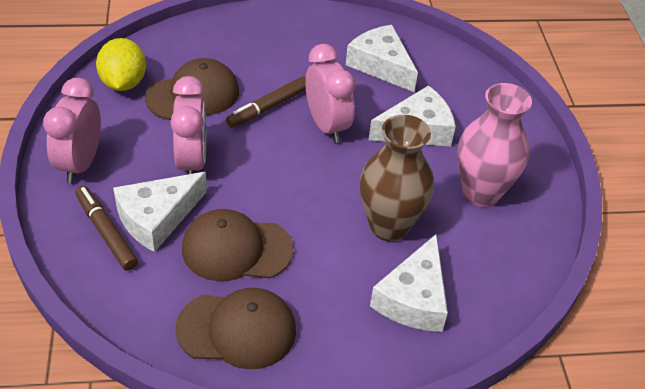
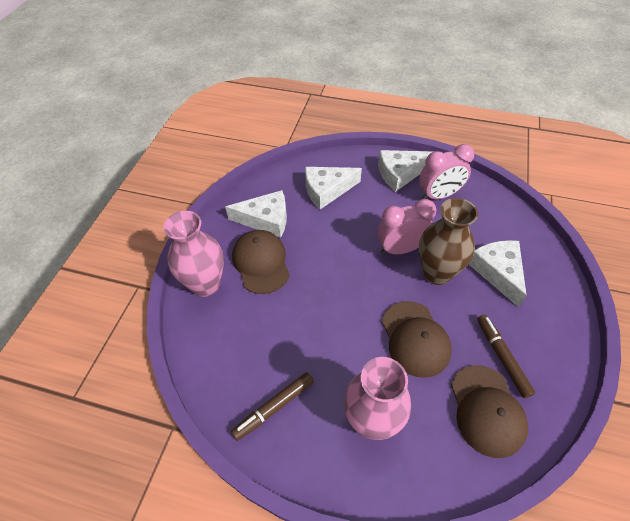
pink clock: [43,78,101,184] [170,76,206,175] [305,44,355,143] = 3 -> [377,199,436,255] [419,144,474,199] = 2
pink vase: [457,83,532,207] = 1 -> [164,211,224,297] [344,357,411,440] = 2
yellow lemon: [96,38,146,91] = 1 -> none = 0

